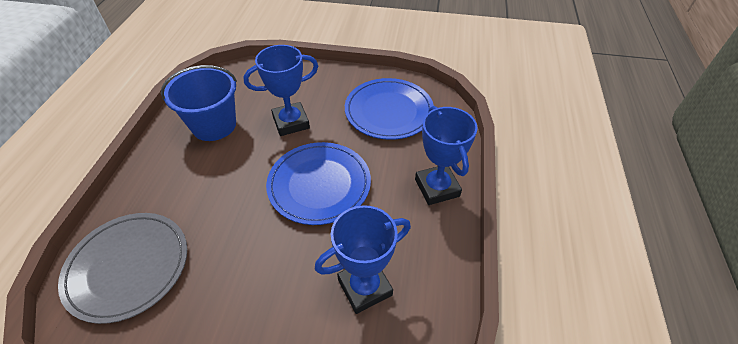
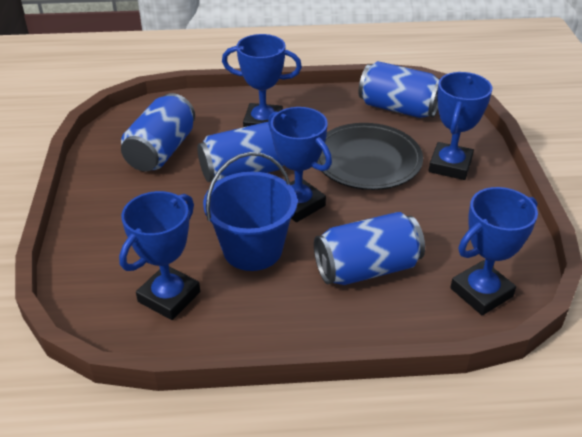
black plate: none = 0 -> [317,123,423,190] = 1
blue can: none = 0 -> [121,93,195,172] [197,122,284,183] [314,212,425,285] [358,61,439,118] = 4
blue plate: [266,142,371,225] [345,78,434,140] = 2 -> none = 0
blue trophy: [243,45,318,136] [315,205,411,314] [415,106,478,205] = 3 -> [119,191,200,320] [222,34,302,127] [268,107,332,222] [429,72,493,180] [450,187,538,315] = 5
grey plate: [58,213,187,324] = 1 -> none = 0

